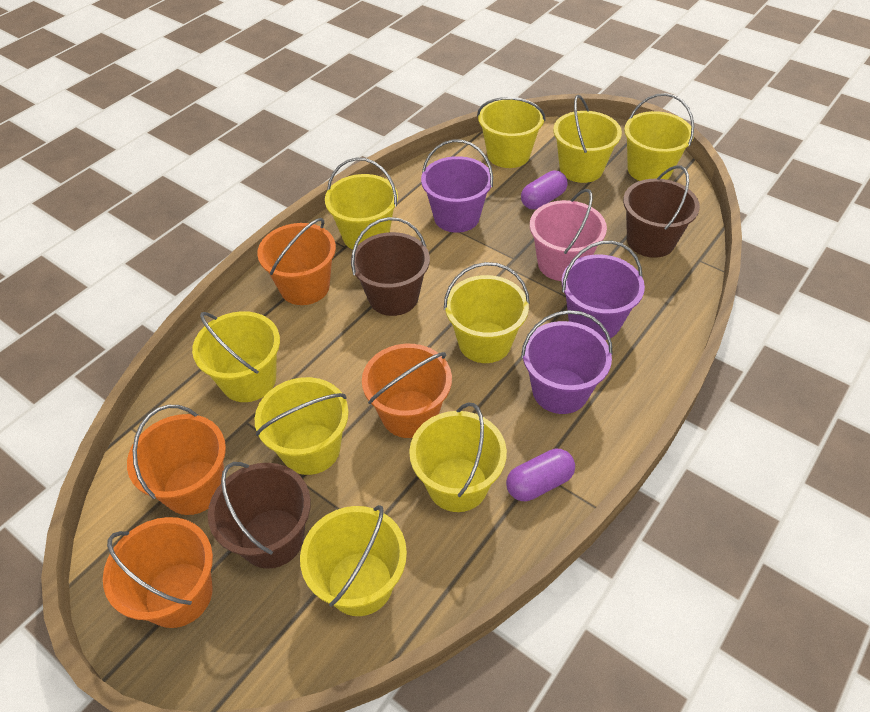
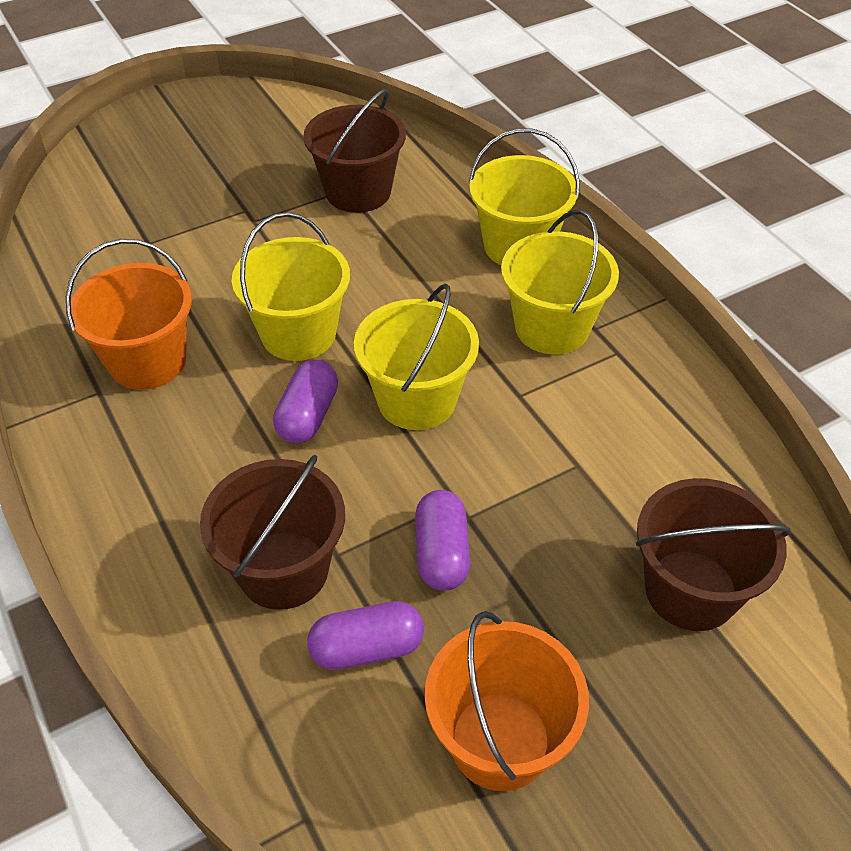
orange bucket: [103,517,213,628] [127,405,226,515] [257,218,336,305] [362,344,452,438] = 4 -> [66,239,192,390] [425,611,589,791] = 2
pink bucket: [530,189,607,281] = 1 -> none = 0
purple bucket: [421,139,493,233] [521,310,613,414] [561,241,645,340] = 3 -> none = 0
purple capsule: [506,449,575,501] [521,171,567,210] = 2 -> [273,360,338,443] [307,601,424,670] [415,490,470,591] = 3
yellow bucket: [192,311,280,402] [255,377,349,475] [300,505,407,616] [325,157,398,250] [409,402,507,512] [444,262,530,363] [477,97,546,168] [553,95,622,183] [624,93,694,181] = 9 -> [232,212,350,361] [354,283,479,430] [469,129,580,265] [501,210,619,355] = 4

